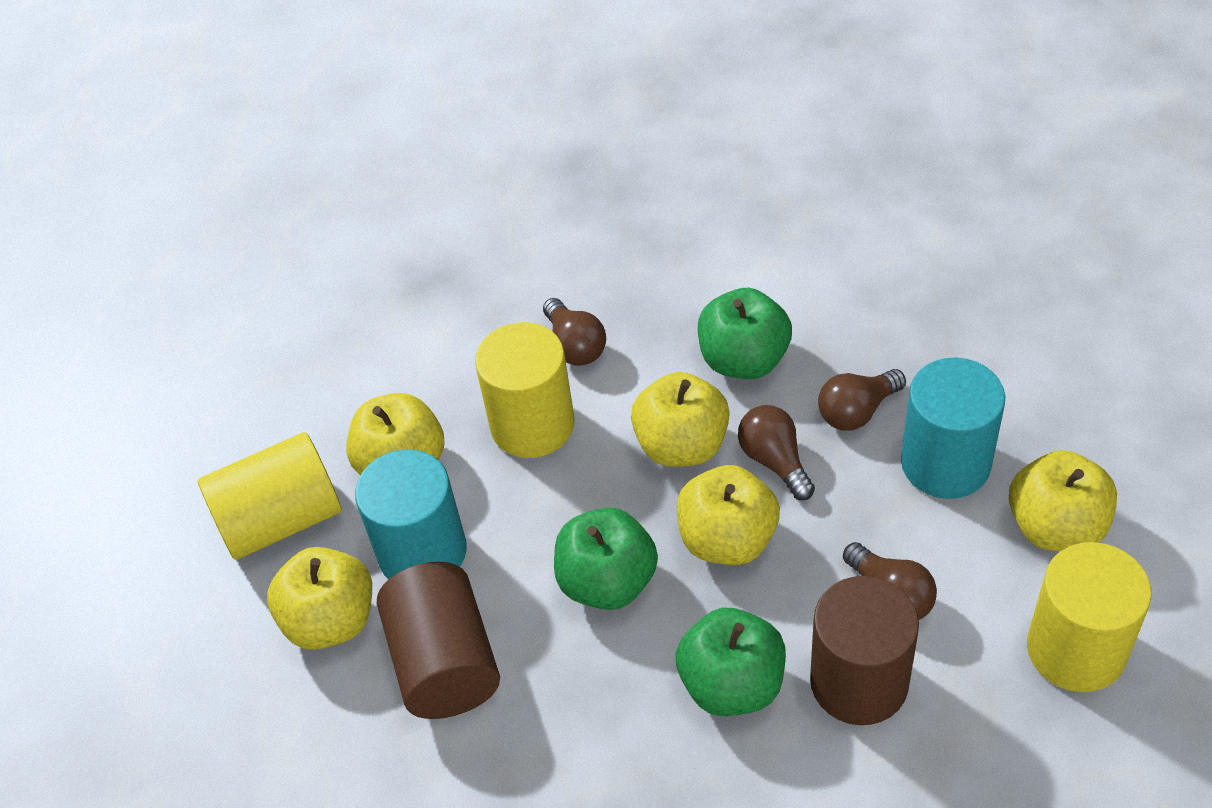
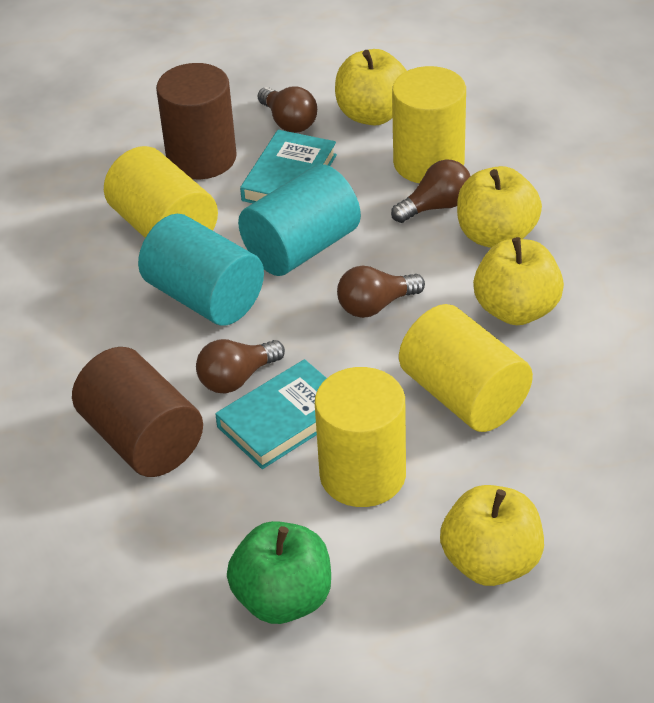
green apple: [554,507,658,610] [676,608,786,716] [698,288,792,379] = 3 -> [227,521,331,624] = 1
turquoise book: none = 0 -> [215,359,327,469] [240,130,337,203] = 2
yellow apple: [267,547,372,650] [346,393,444,475] [631,372,730,467] [677,465,780,565] [1009,450,1117,551] = 5 -> [335,49,407,125] [440,485,544,586] [457,166,542,248] [473,237,564,325] = 4
yellow cylinder: [198,432,342,560] [475,322,575,458] [1027,542,1152,692] = 3 -> [104,146,218,238] [315,367,406,507] [392,66,466,183] [399,304,533,432] = 4

